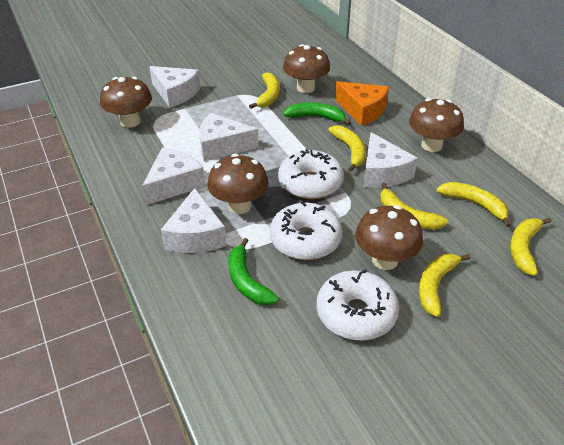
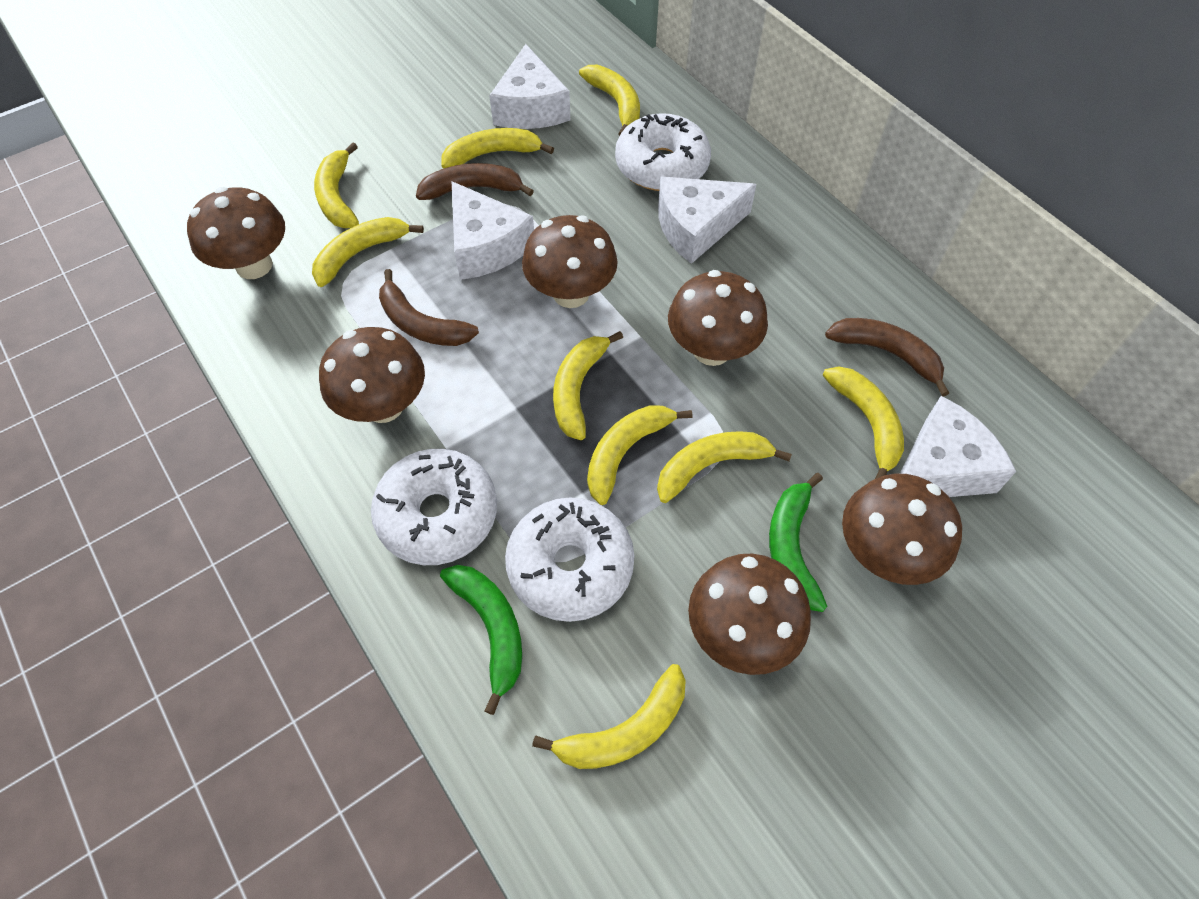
brown banana: none = 0 -> [379,269,479,346] [416,163,534,200] [825,318,949,396] = 3
brown mushroom: [100,77,152,128] [207,154,268,214] [283,44,330,93] [355,205,423,270] [409,98,464,152] = 5 -> [187,187,285,279] [319,327,425,423] [522,215,618,308] [668,270,768,366] [688,554,811,675] [842,474,962,585] = 6
orange cheese: [335,81,389,126] = 1 -> none = 0
white cheese: [142,147,205,205] [149,66,201,108] [161,188,227,253] [199,113,259,161] [363,132,418,188] = 5 -> [452,181,534,280] [489,44,570,129] [658,177,756,264] [900,396,1016,497] = 4
yellow banana: [249,72,280,109] [329,125,366,172] [380,183,448,230] [419,254,471,317] [437,182,511,227] [510,217,551,276] = 6 -> [312,217,424,287] [314,143,359,228] [441,128,554,169] [532,664,686,769] [553,331,623,440] [579,65,640,136] [587,405,692,505] [657,431,792,503] [822,366,904,479] = 9

